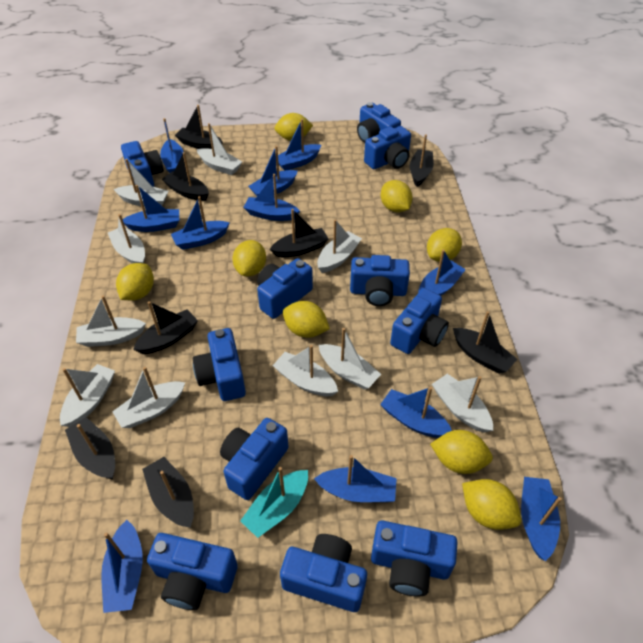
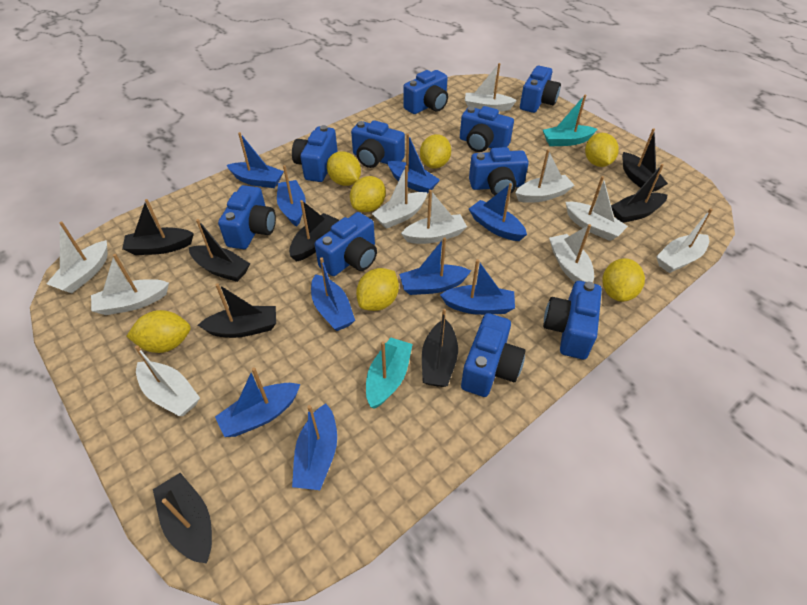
blue boat: [101,520,143,613] [123,185,179,232] [160,118,183,173] [171,196,229,250] [243,174,300,221] [248,146,298,196] [278,119,321,171] [314,455,397,502] [380,387,452,438] [418,250,466,296] [521,477,562,561] = 11 -> [215,367,301,437] [227,132,284,188] [277,165,306,226] [292,404,337,490] [311,257,355,331] [388,133,440,193] [399,237,471,295] [440,259,515,315] [469,183,527,241] = 9
blue camera: [121,141,164,187] [147,533,238,610] [193,328,246,401] [220,418,289,500] [257,258,313,319] [280,534,367,612] [350,255,410,306] [357,102,401,143] [364,126,411,169] [371,521,458,596] [390,288,449,354] = 11 -> [218,185,276,249] [292,125,338,182] [315,212,377,276] [351,120,405,168] [403,70,448,114] [460,106,514,152] [461,313,525,397] [469,147,529,195] [520,66,561,113] [543,281,602,359] = 10
turquoise boat: [240,467,308,538] = 1 -> [366,337,413,409] [543,94,597,146] = 2
yellow lemon: [116,263,154,300] [232,240,266,277] [274,113,313,141] [283,301,330,338] [381,180,413,212] [427,228,462,262] [430,430,493,474] [462,479,521,530] = 8 -> [126,310,191,353] [327,151,361,186] [350,176,386,212] [356,268,399,311] [420,134,451,169] [585,133,619,167] [603,258,645,302] = 7

